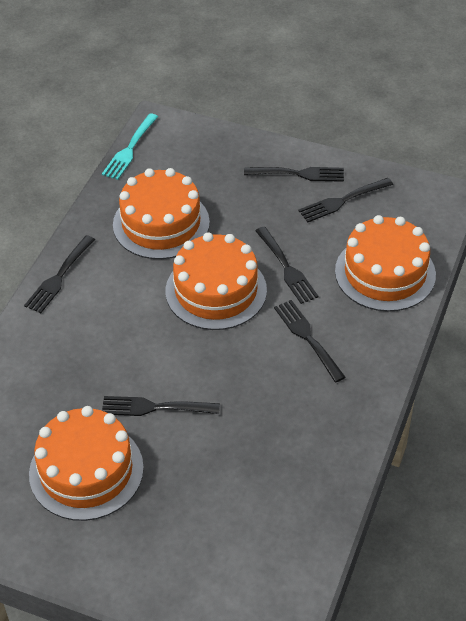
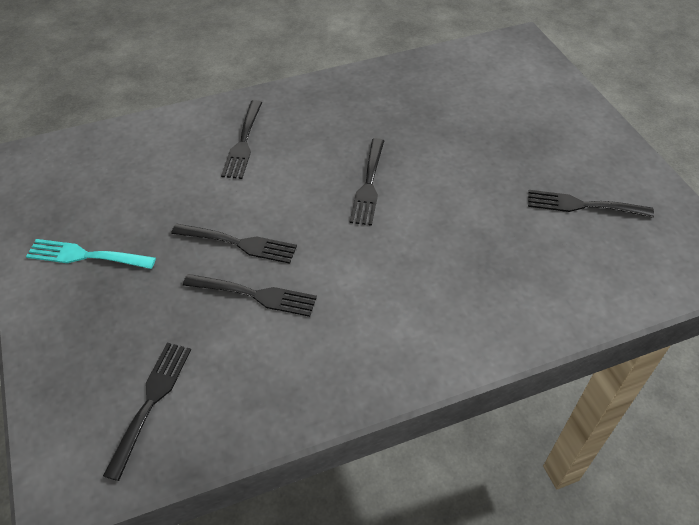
orange cake: [29,406,144,521] [113,168,210,259] [166,232,267,330] [335,215,436,312] = 4 -> none = 0

